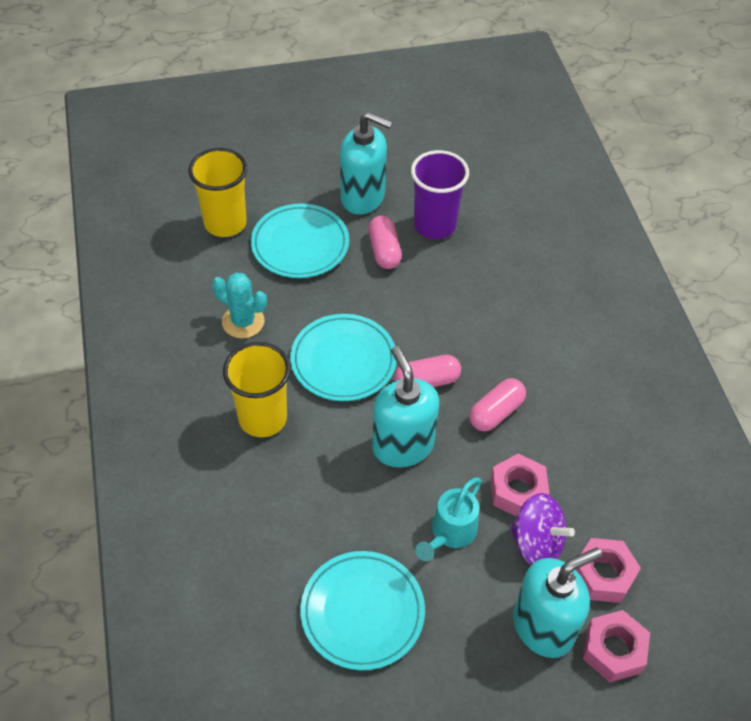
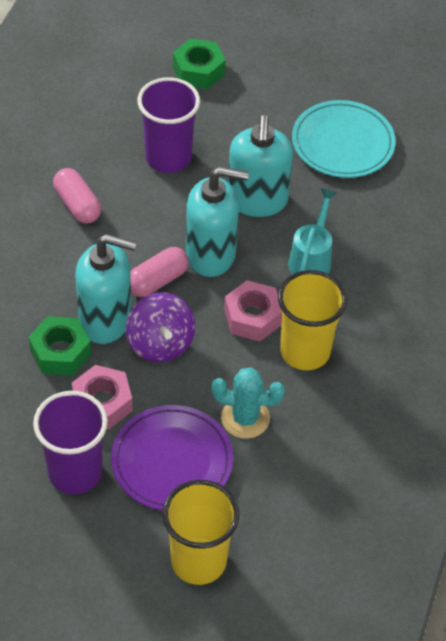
green nut: none = 0 -> [28,316,91,375] [173,39,226,89] = 2
pink capsule: [368,216,402,269] [394,355,461,387] [469,378,526,431] = 3 -> [53,168,101,223] [130,247,189,297] = 2
pink nut: [490,454,550,517] [576,538,641,603] [583,610,650,682] = 3 -> [72,365,133,429] [224,280,282,341] = 2
purple cup: [411,150,469,239] = 1 -> [33,391,108,494] [137,77,200,173] = 2
purple plate: none = 0 -> [111,405,233,510] = 1
turquoise plate: [251,204,349,278] [290,314,397,401] [300,551,425,670] = 3 -> [292,100,396,178] = 1

